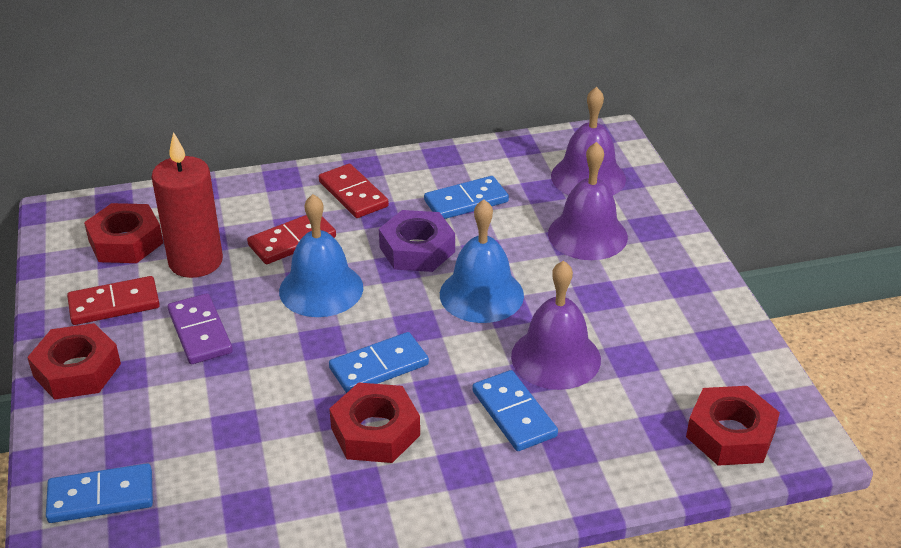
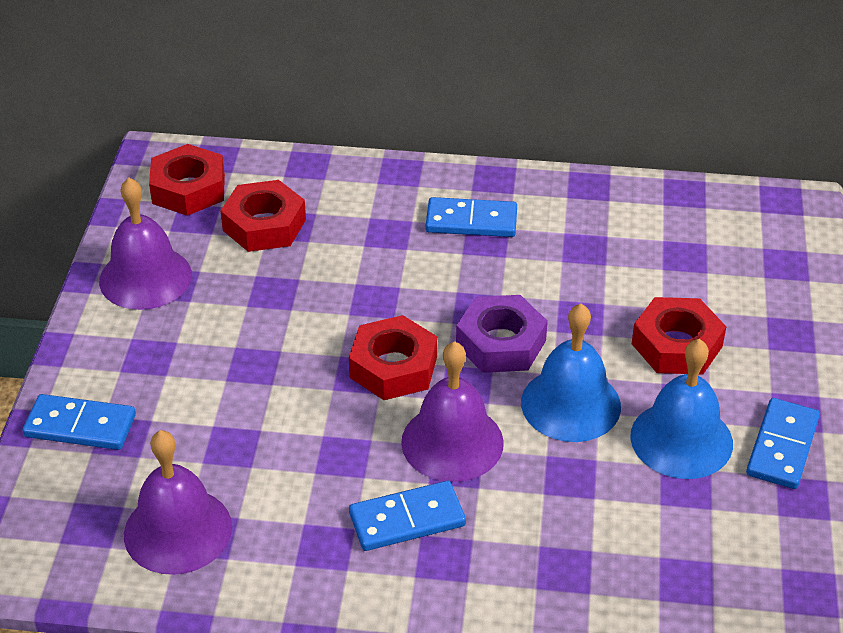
purple domino: [168,293,233,364] = 1 -> none = 0
red candle: [152,132,223,278] = 1 -> none = 0
red domino: [67,276,160,325] [247,215,336,264] [319,164,389,218] = 3 -> none = 0

